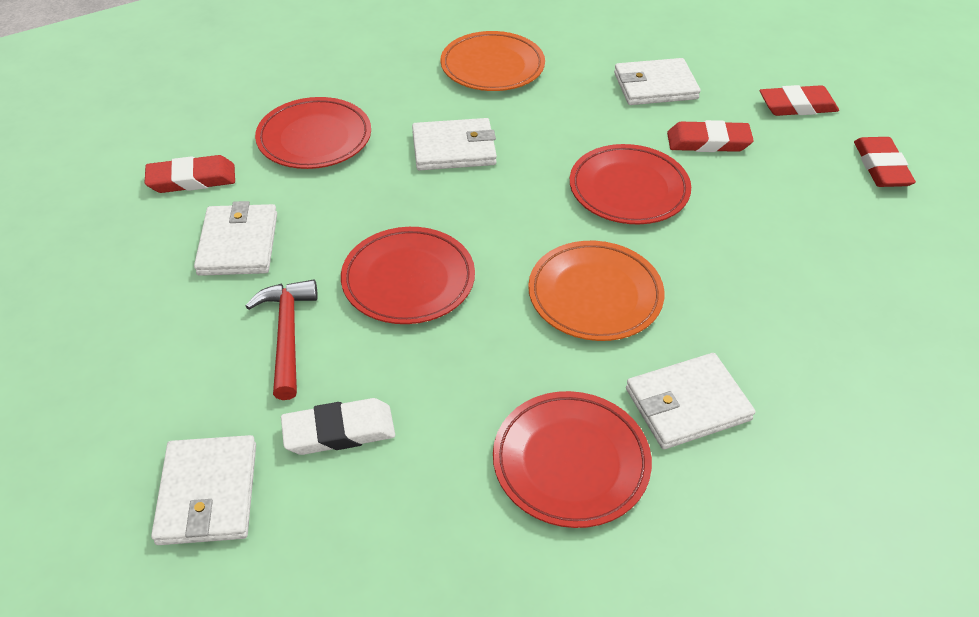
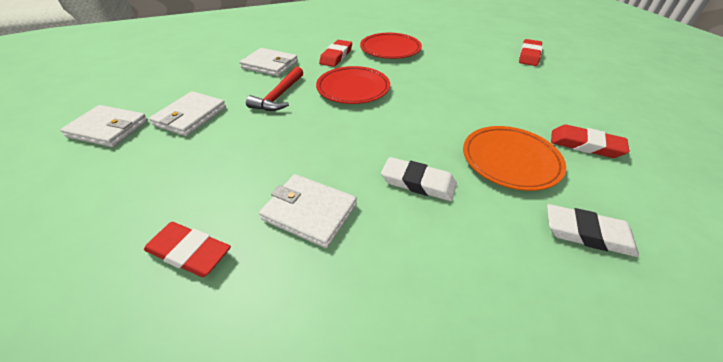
orange plate: [441,31,545,91] [528,241,665,341] = 2 -> [463,126,566,191] = 1
red plate: [255,97,371,169] [341,227,475,324] [493,391,652,528] [570,144,691,224] = 4 -> [316,66,390,104] [360,33,422,59] = 2
white eraser: [281,398,395,455] = 1 -> [381,157,457,201] [547,204,639,257] = 2
white wallet: [151,435,256,545] [194,201,277,276] [412,118,497,170] [614,58,701,105] [626,353,755,449] = 5 -> [60,105,148,147] [149,91,226,136] [240,48,298,76] [259,174,357,248] = 4

